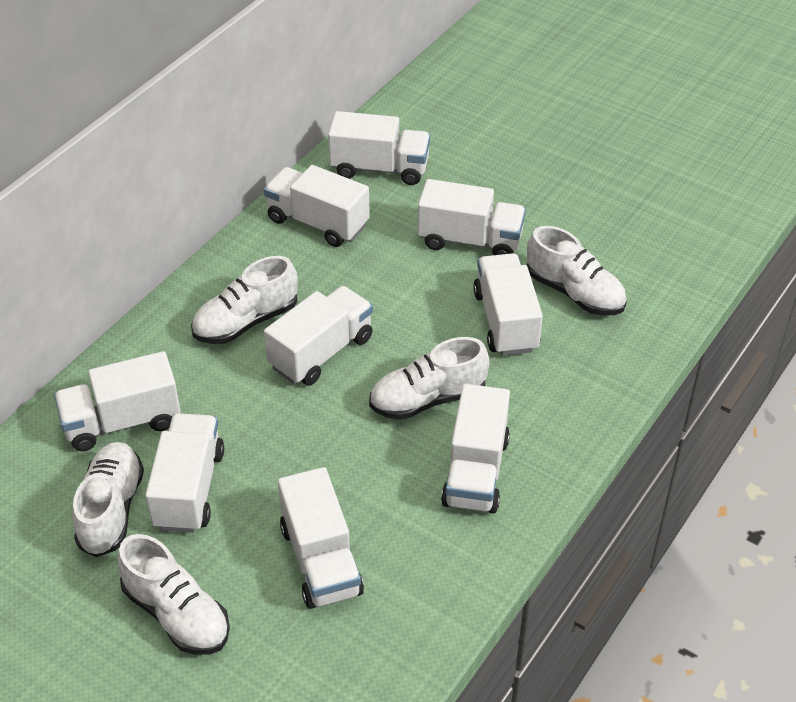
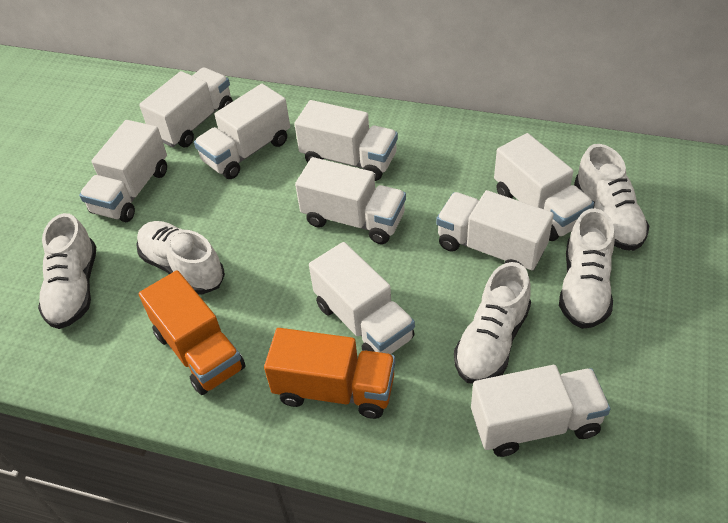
orange truck: none = 0 -> [138,270,246,395] [264,328,395,419] = 2

